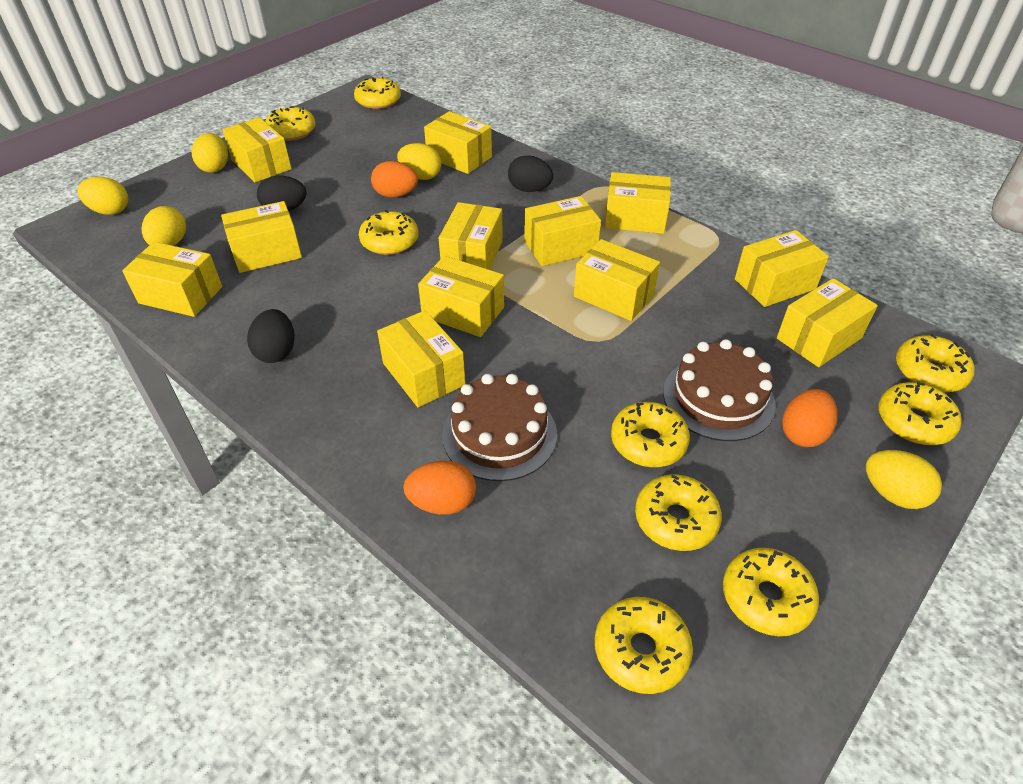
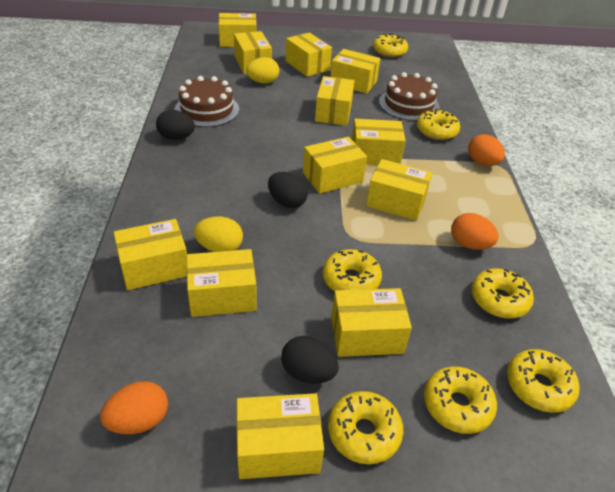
yellow donut: [265,106,316,141] [354,76,401,109] [359,210,418,255] [595,597,693,694] [611,402,690,467] [635,474,722,551] [723,548,819,636] [878,382,962,445] [896,334,974,392] = 9 -> [323,249,382,291] [328,391,403,464] [373,34,408,57] [417,109,460,140] [424,366,497,434] [471,269,534,318] [507,349,579,413] = 7
yellow egg: [77,177,128,215] [142,206,186,246] [192,133,228,173] [397,143,441,180] [866,450,942,509] = 5 -> [194,217,243,252] [246,57,279,83] = 2

